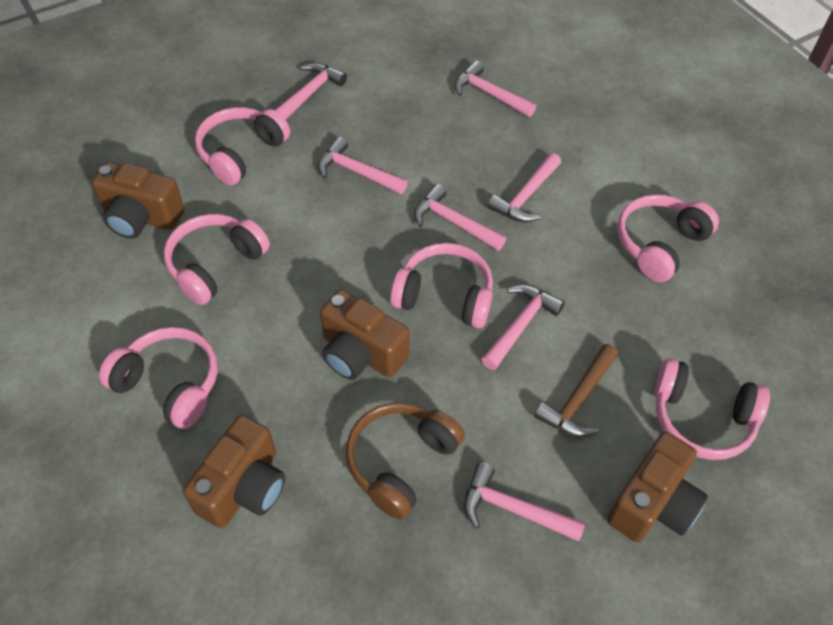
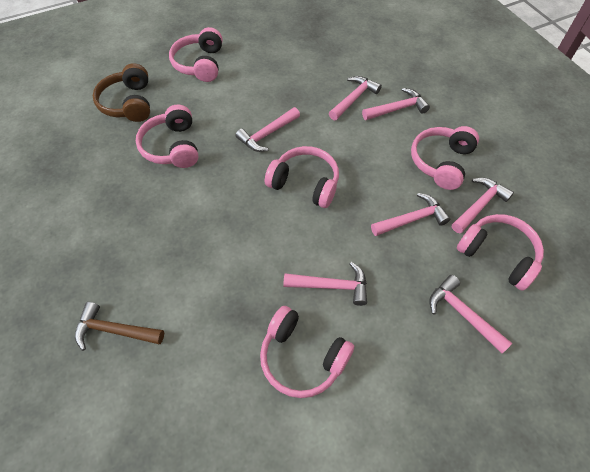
brown camera: [92,162,184,239] [183,415,285,528] [320,289,409,380] [607,432,708,542] = 4 -> none = 0

